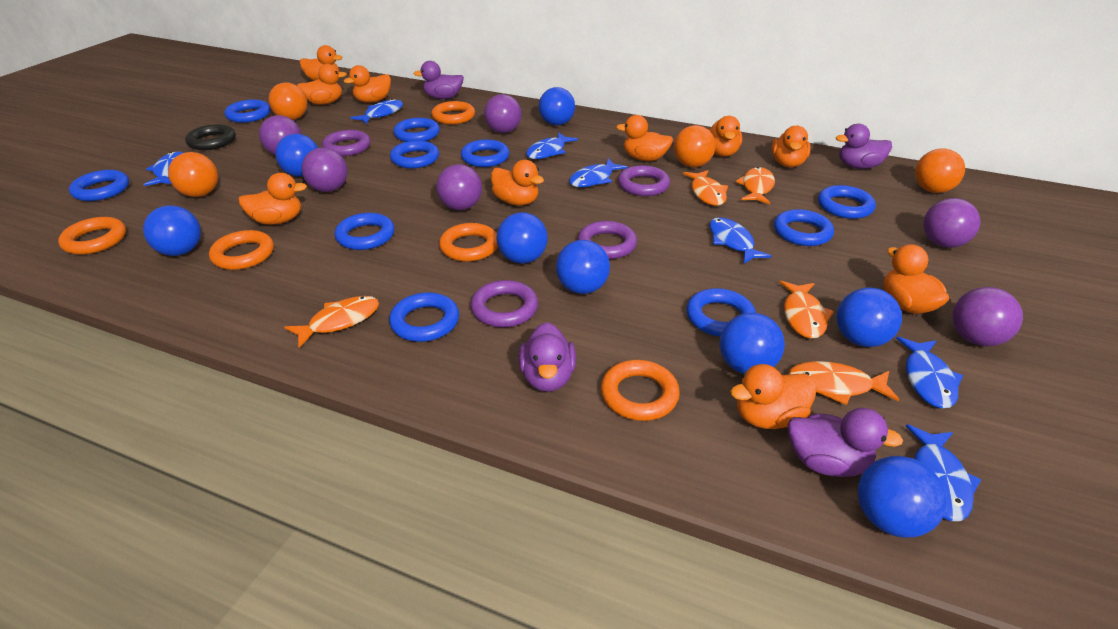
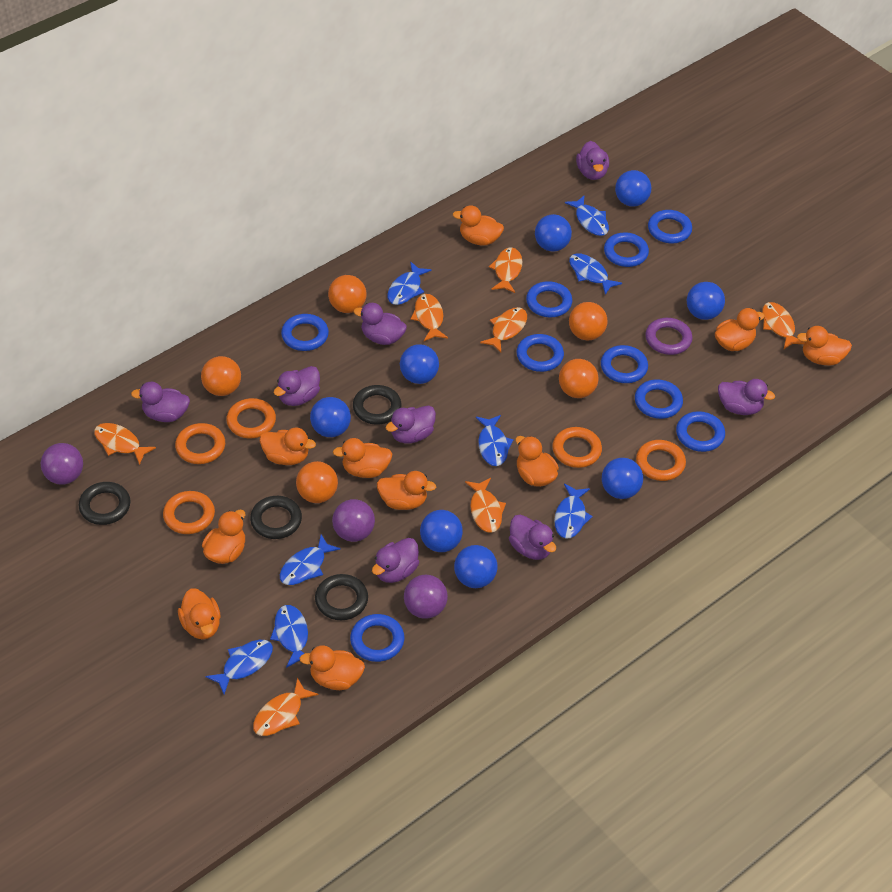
black ring: [185,124,236,150] = 1 -> [79,482,130,525] [250,496,302,539] [315,574,368,620] [353,385,402,425] = 4
blue fish: [144,152,183,186] [350,99,403,124] [526,132,578,159] [569,159,628,187] [709,217,771,264] [896,337,963,409] [906,424,981,521] = 7 -> [205,640,273,694] [270,605,308,668] [280,534,341,585] [388,262,431,305] [476,415,513,466] [554,484,593,538] [565,195,609,236] [569,253,622,295] = 8
blue ring: [69,170,129,201] [224,100,271,123] [334,213,394,250] [389,293,459,342] [390,141,439,168] [393,118,440,142] [461,139,509,167] [686,288,756,337] [774,209,834,246] [818,185,876,219] = 10 -> [281,314,329,351] [350,614,404,662] [517,334,564,372] [526,281,572,317] [601,345,648,383] [604,232,649,267] [635,379,683,419] [648,210,692,243] [676,411,725,452] = 9
orange ball: [168,152,218,197] [268,82,307,120] [674,125,716,167] [915,148,965,193] = 4 -> [201,356,241,396] [296,461,338,503] [328,275,366,313] [559,359,599,398] [569,302,607,340] = 5
orange fish: [284,296,379,348] [683,170,728,206] [736,167,775,204] [779,281,834,339] [789,361,899,405] = 5 -> [94,423,156,465] [253,677,318,736] [411,294,448,341] [465,478,506,533] [480,307,527,353] [489,247,522,293] [762,302,805,349] = 7
purple ball: [259,115,302,155] [301,148,348,192] [436,164,482,210] [484,94,522,133] [923,198,980,248] [952,287,1023,346] = 6 -> [41,443,83,485] [332,499,375,542] [404,575,448,619] = 3
purple duck: [413,61,464,99] [518,322,576,392] [788,408,903,477] [836,124,892,169] = 4 -> [131,382,190,422] [274,366,320,406] [354,303,407,345] [372,538,419,583] [385,405,436,443] [509,514,556,560] [576,141,609,180] [718,379,775,415] = 8
purple ring: [322,130,371,156] [471,280,538,327] [578,221,637,259] [618,165,670,196] = 4 -> [645,318,692,355] = 1

